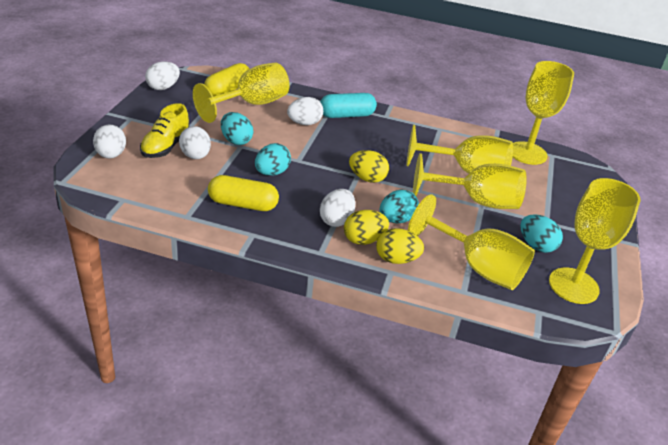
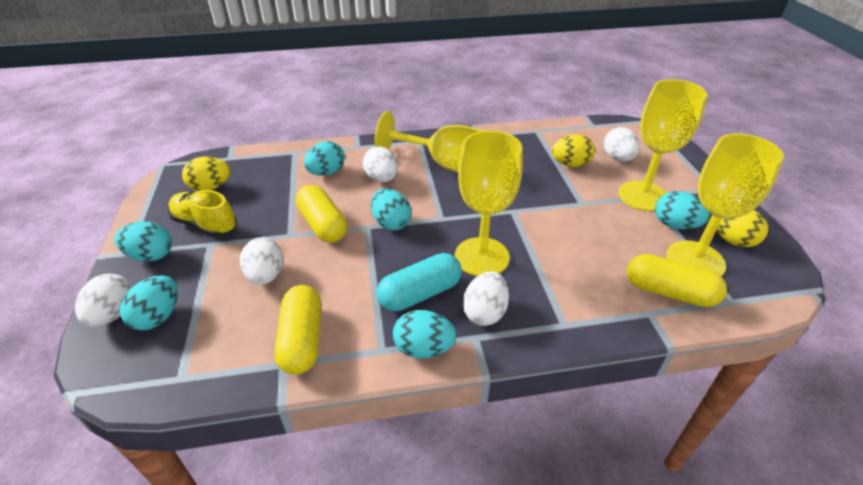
turquoise egg: [221,112,253,145] [255,143,291,176] [380,190,419,223] [520,214,563,253] = 4 -> [115,222,172,262] [120,275,178,330] [304,141,345,176] [371,188,411,231] [393,310,457,358] [655,191,710,229] = 6
yellow capsule: [204,63,250,97] [208,175,279,211] = 2 -> [275,285,321,375] [296,185,347,243] [627,254,727,307] = 3
yellow goblet: [193,63,290,123] [406,125,513,173] [408,194,535,290] [413,153,527,209] [513,61,574,165] [549,178,641,304] = 6 -> [375,111,482,172] [455,130,523,276] [619,79,707,211] [667,133,784,276] = 4

